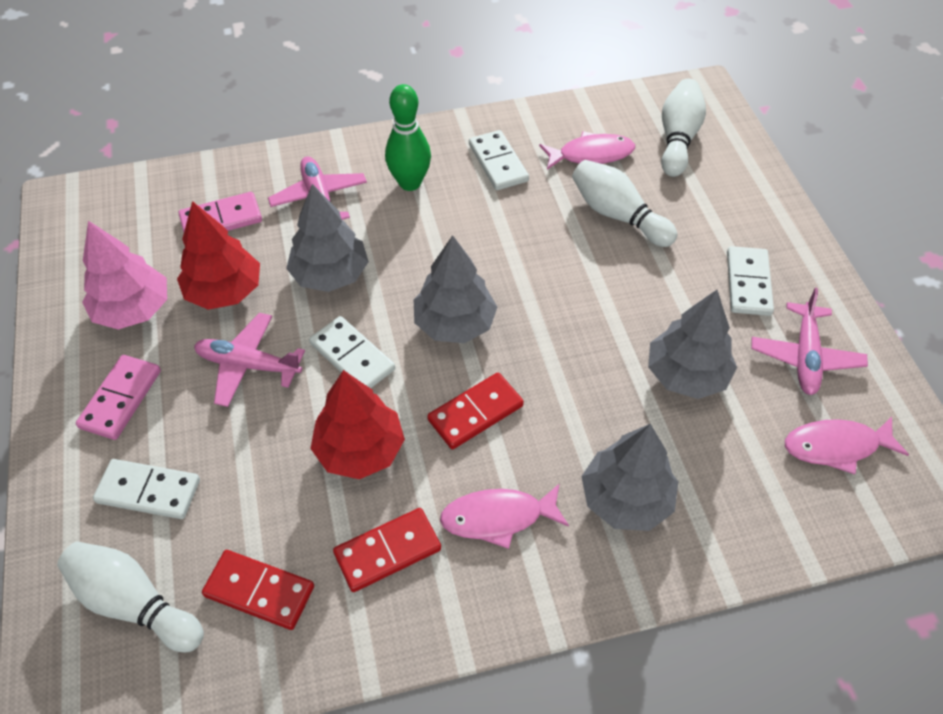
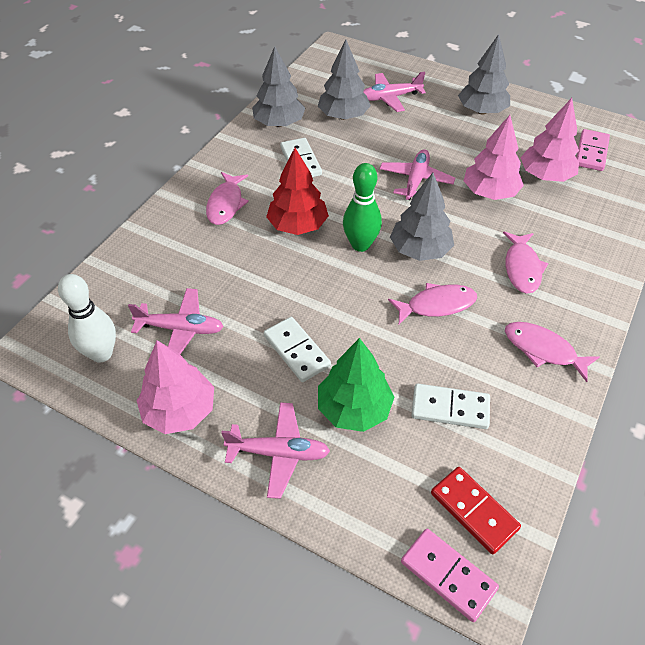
green tree: none = 0 -> [318,338,394,432] = 1
pink fish: [440,483,569,549] [539,131,635,170] [785,417,909,474] = 3 -> [206,172,249,225] [388,283,477,324] [503,231,549,294] [505,322,599,382] = 4
pink plane: [194,313,305,407] [268,156,367,220] [751,288,868,395] = 3 -> [128,288,224,354] [221,402,330,499] [363,71,426,112] [380,149,455,200] = 4
pink tree: [82,221,167,330] = 1 -> [137,340,214,434] [464,115,524,200] [520,98,579,182] = 3
red domino: [202,550,314,630] [333,508,441,592] [427,373,524,449] = 3 -> [431,467,521,554] = 1
red tree: [177,201,260,310] [310,370,405,479] = 2 -> [266,148,329,235] = 1
white bowling pin: [57,542,204,652] [572,160,677,247] [661,79,706,177] = 3 -> [58,274,116,363] = 1
white domino: [93,459,200,519] [309,316,395,388] [469,130,529,190] [727,246,774,316] = 4 -> [264,317,331,382] [280,138,322,177] [411,384,490,429] = 3

